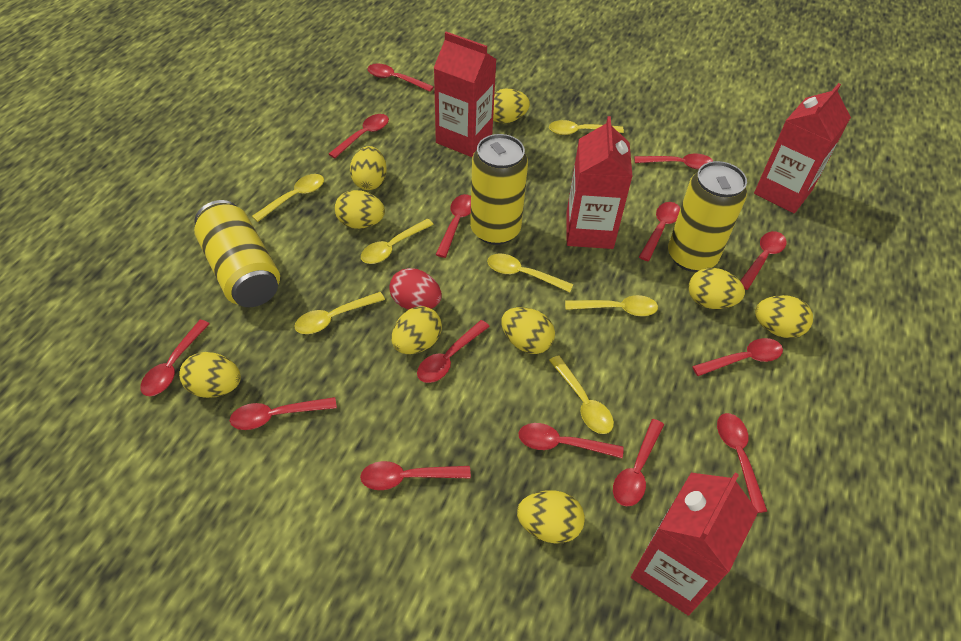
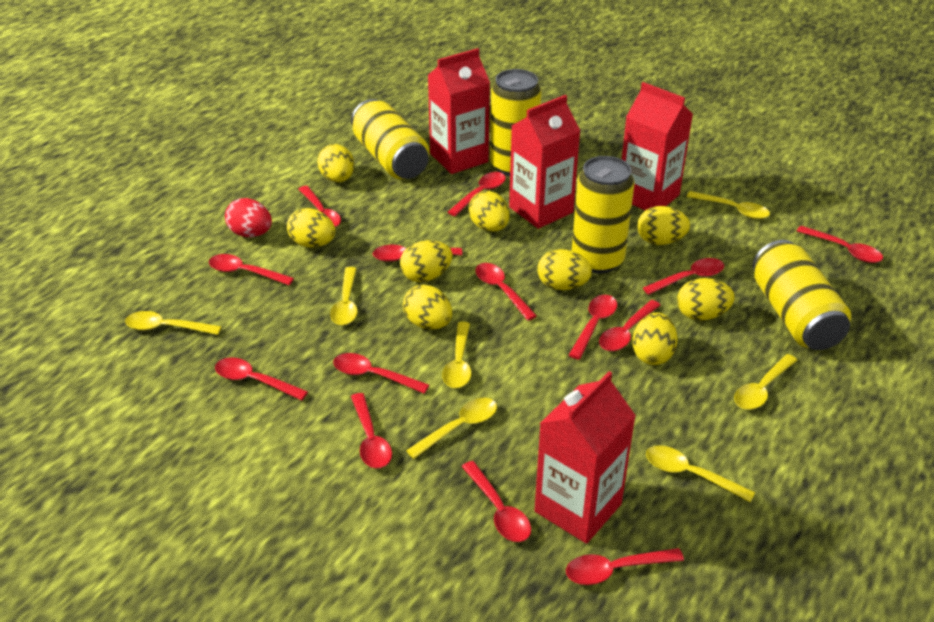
yellow can: [194,200,280,307] [470,134,528,245] [668,161,747,272] = 3 -> [351,99,429,179] [490,69,542,176] [572,156,635,274] [753,240,851,350] = 4

